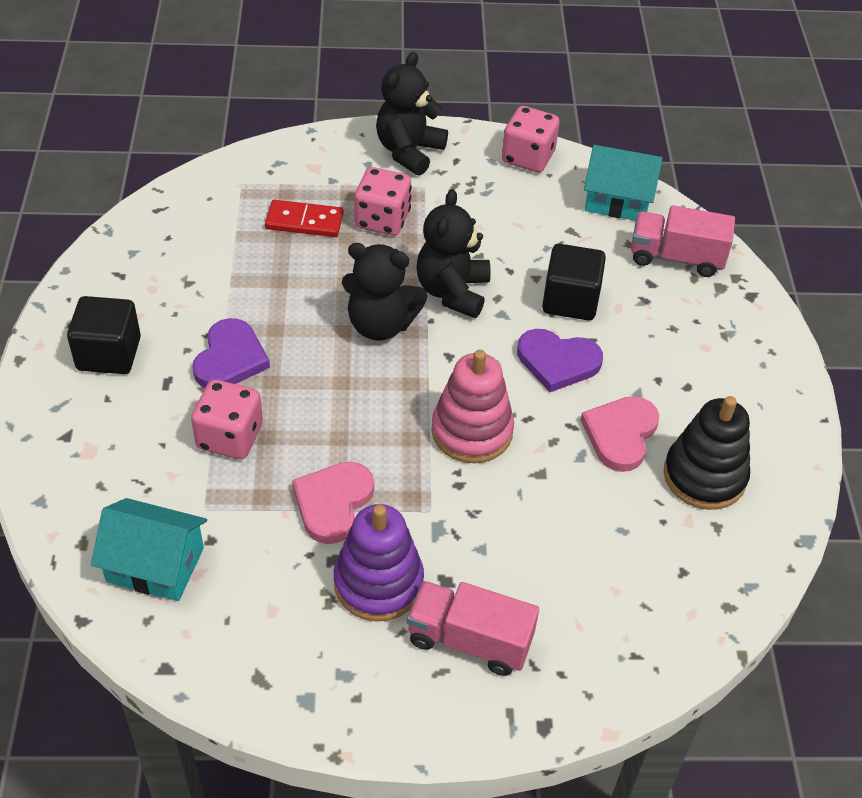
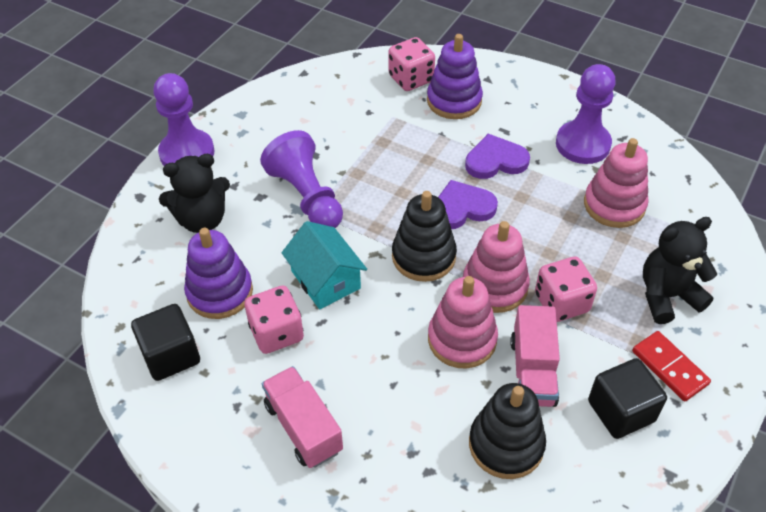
black stacking toy: [664,396,750,510] = 1 -> [392,191,457,282] [469,383,546,479] = 2
black teddy bear: [342,243,428,341] [376,52,448,175] [416,189,491,318] = 3 -> [159,154,230,233] [643,217,717,324] = 2
pink heart: [292,462,374,544] [581,396,659,472] = 2 -> none = 0
pink stacking toy: [431,350,514,463] = 1 -> [428,276,498,369] [463,221,530,313] [584,138,649,228] = 3
purple pawn: none = 0 -> [153,73,214,166] [260,130,343,228] [556,64,616,164] = 3
purple stacking toy: [334,504,424,622] = 1 -> [184,228,253,319] [427,34,483,119] = 2
turquoise house: [91,498,207,601] [584,145,663,221] = 2 -> [282,221,367,309] = 1

